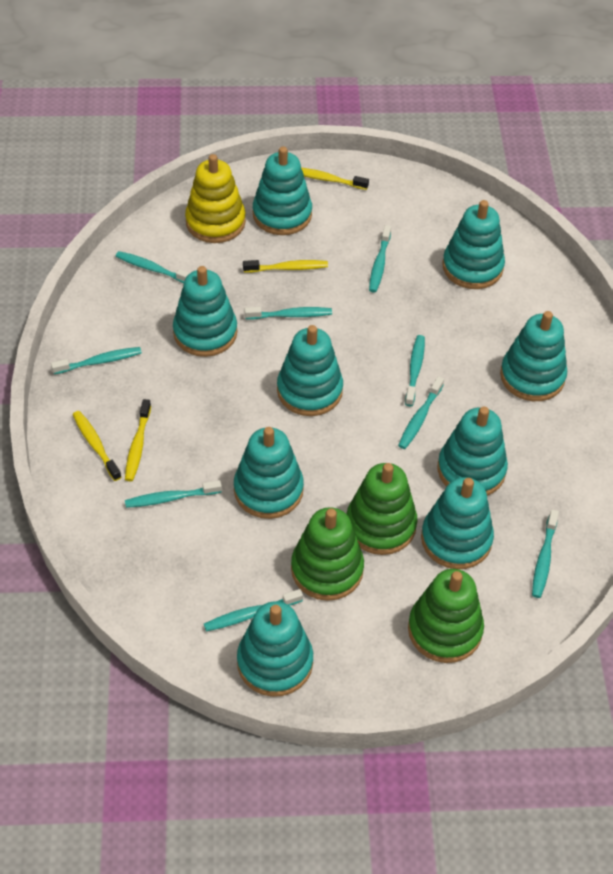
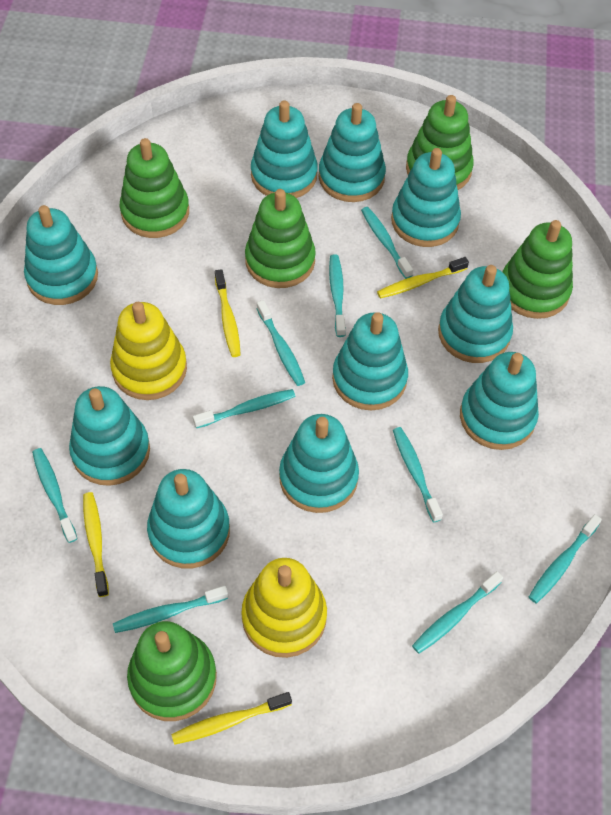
green stacking toy: [291,507,364,601] [346,463,417,555] [408,569,484,663] = 3 -> [119,138,189,238] [127,621,217,721] [245,189,316,288] [406,95,474,190] [503,220,573,319] = 5
turquoise stacking toy: [173,266,237,357] [234,427,304,519] [237,601,313,697] [253,147,312,235] [277,325,343,416] [421,477,494,569] [438,407,508,496] [442,200,505,289] [500,311,567,401] = 9 -> [24,205,98,305] [69,386,150,486] [147,469,230,568] [251,100,318,198] [279,414,359,513] [318,103,386,202] [332,312,408,410] [391,148,461,247] [438,265,513,363] [460,352,539,450] = 10
yellow stacking toy: [185,154,246,243] = 1 -> [110,302,187,400] [241,558,327,658] = 2

